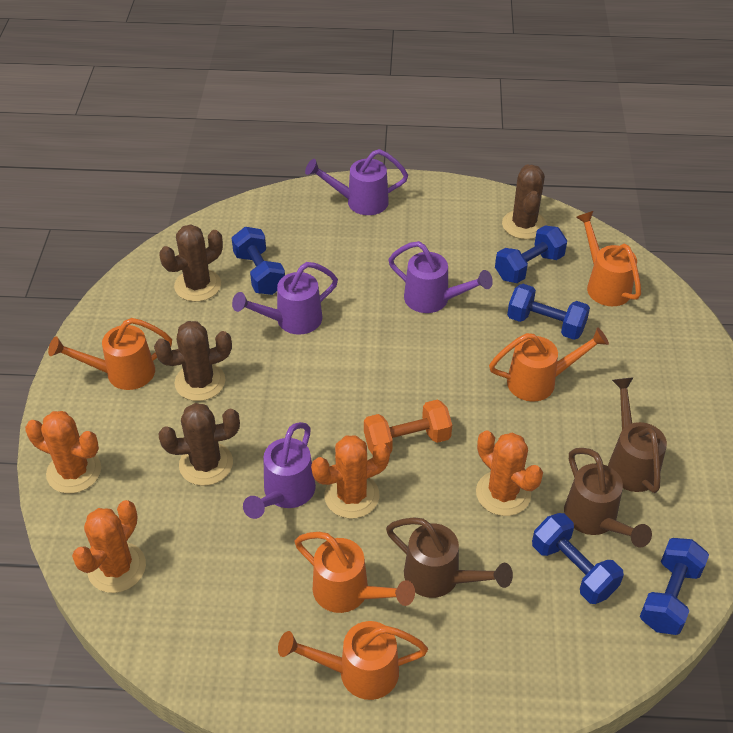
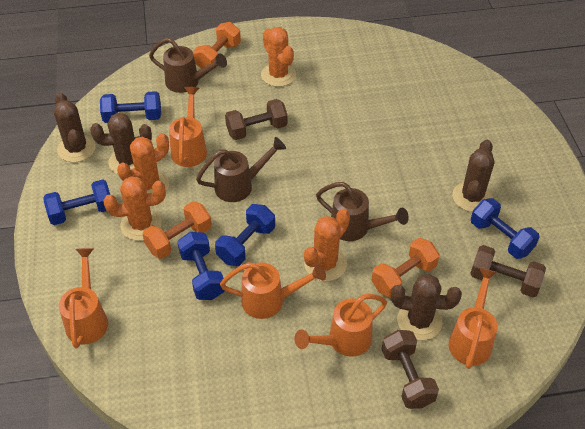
brown dumbbell: none = 0 -> [225,99,288,140] [382,330,439,409] [470,245,546,297] = 3
orange dumbbell: [364,400,452,455] = 1 -> [142,201,212,259] [193,22,241,70] [371,238,440,298] = 3
purple watering can: [232,262,338,335] [243,422,316,519] [305,149,408,215] [388,241,493,313] = 4 -> none = 0

